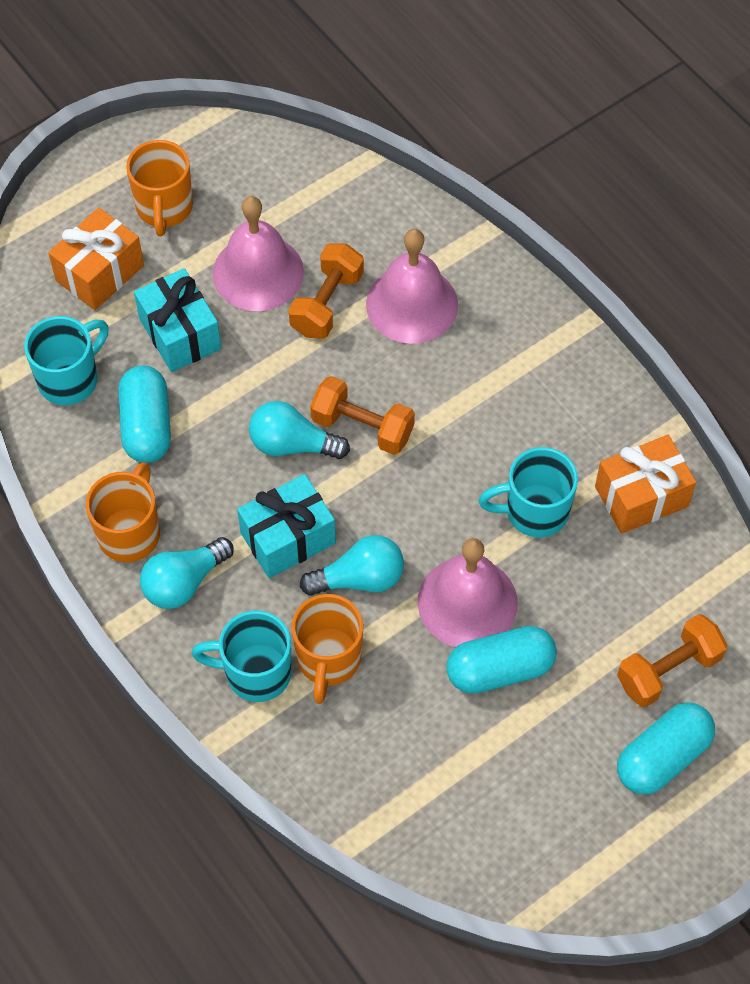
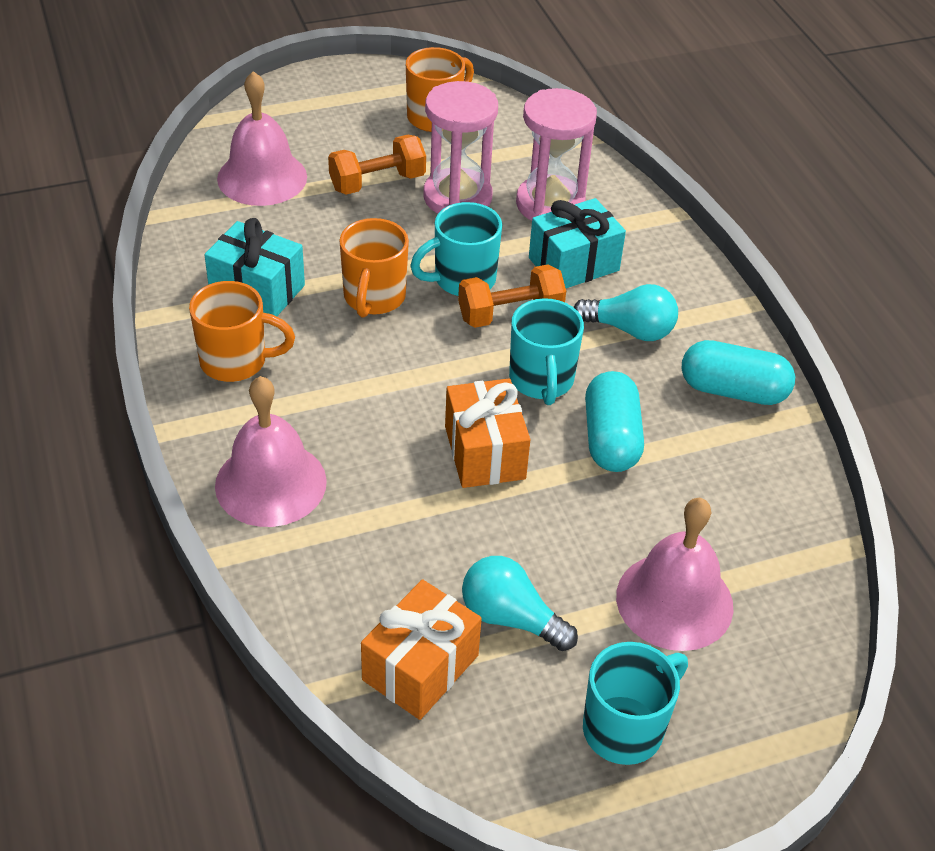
orange dumbbell: [289,243,364,339] [310,376,415,455] [617,614,728,707] = 3 -> [328,135,426,195] [458,264,566,328] = 2
pink hourglass: none = 0 -> [423,81,498,214] [516,88,597,221] = 2
turquoise capsule: [118,365,171,463] [446,626,557,694] [617,703,715,795] = 3 -> [585,371,644,472] [681,340,795,405] = 2
turquoise light bulb: [140,537,234,609] [249,401,350,459] [300,535,404,596] = 3 -> [462,556,578,651] [574,284,678,341] = 2

